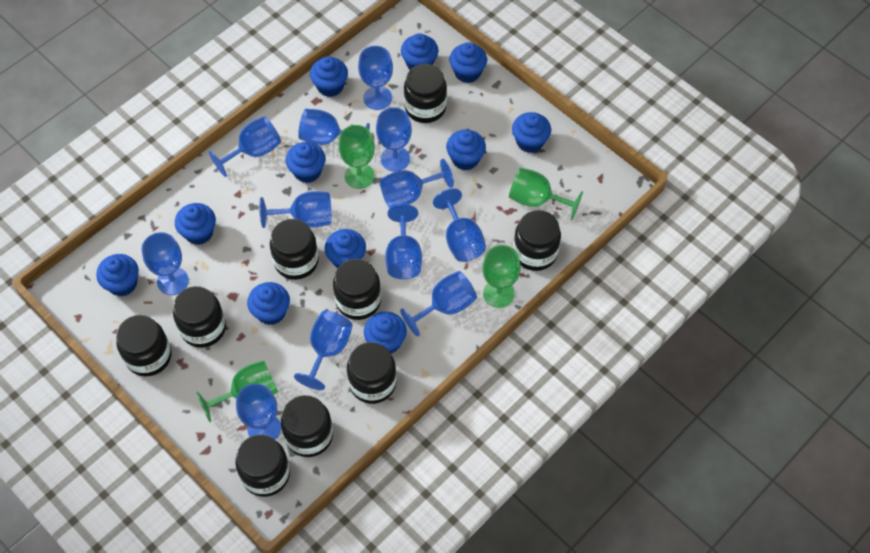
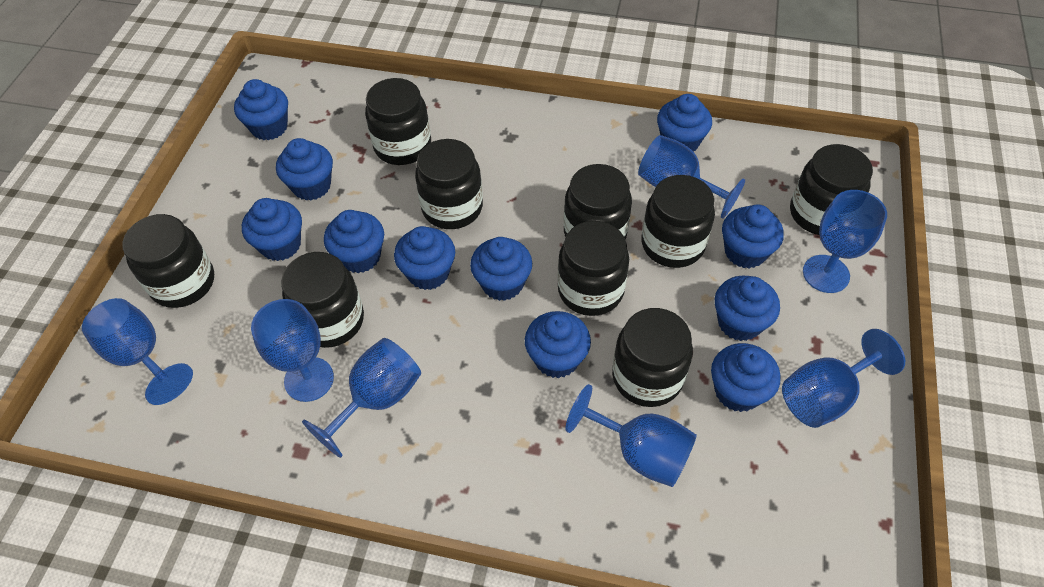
blue goblet: [142,232,189,295] [209,116,281,177] [236,384,281,440] [259,191,332,228] [294,311,353,390] [298,109,370,145] [358,46,393,110] [376,108,412,172] [380,159,454,208] [385,204,422,279] [400,271,477,336] [433,188,486,262] = 12 -> [82,298,193,405] [251,299,334,402] [302,338,421,458] [565,384,697,487] [638,135,745,219] [782,329,905,428] [803,190,887,293] = 7
green goblet: [196,360,278,422] [338,125,375,189] [482,245,521,308] [509,168,583,220] = 4 -> none = 0

